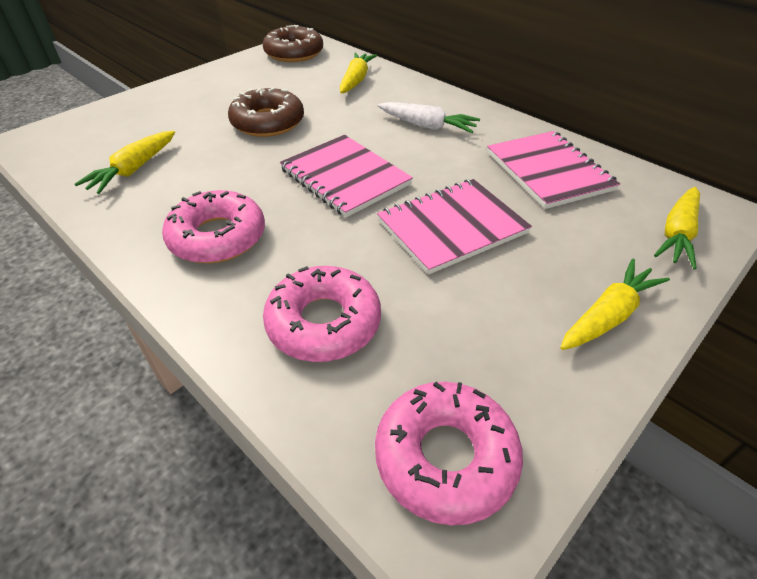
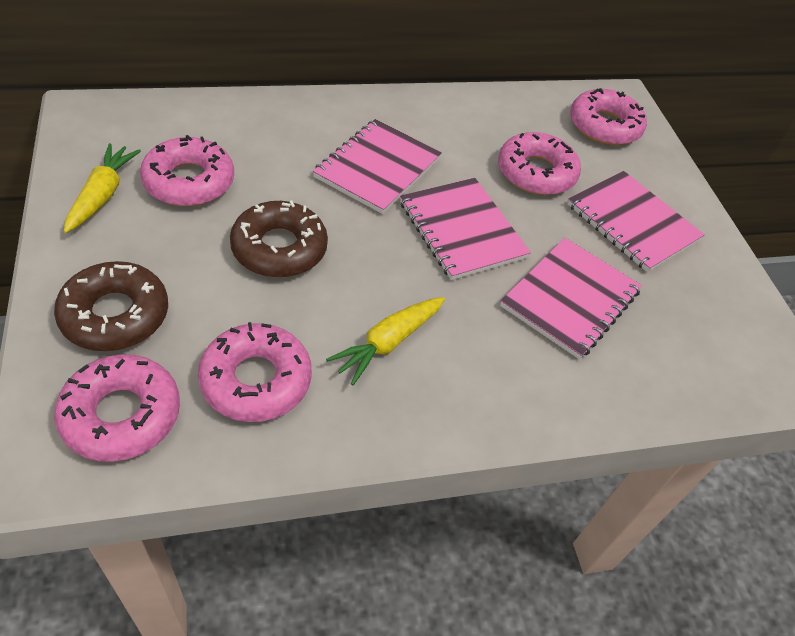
pink donut: [162,190,265,263] [263,266,381,362] [375,382,523,525] = 3 -> [54,354,180,462] [140,135,234,206] [198,322,312,422] [498,132,581,195] [570,88,647,145] = 5
pink notebook: [280,135,413,217] [377,179,532,275] [487,131,620,209] = 3 -> [313,119,442,214] [400,178,531,280] [500,238,642,359] [567,171,705,272] = 4
white carrot: [378,102,480,133] = 1 -> none = 0
yellow carrot: [74,131,175,194] [340,53,377,93] [560,259,670,350] [654,187,700,269] = 4 -> [64,143,141,233] [326,297,445,385] = 2

